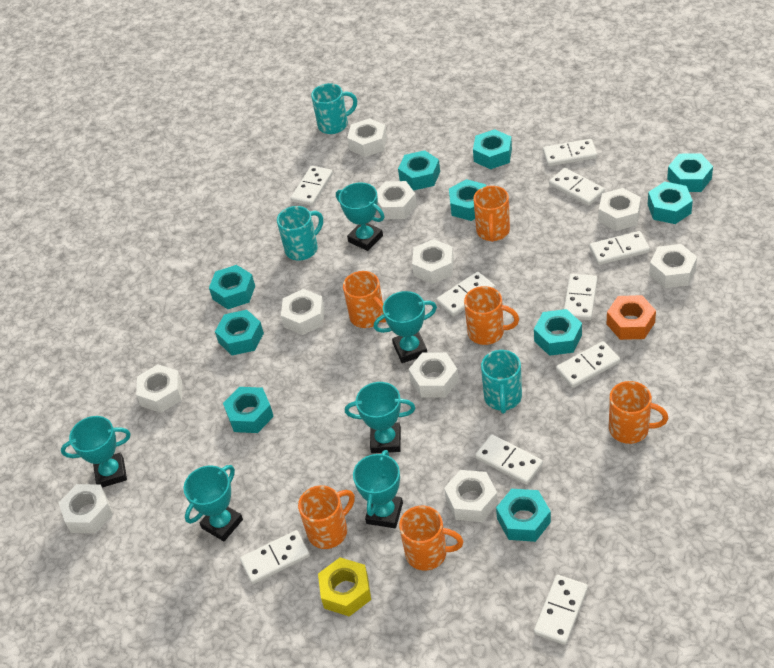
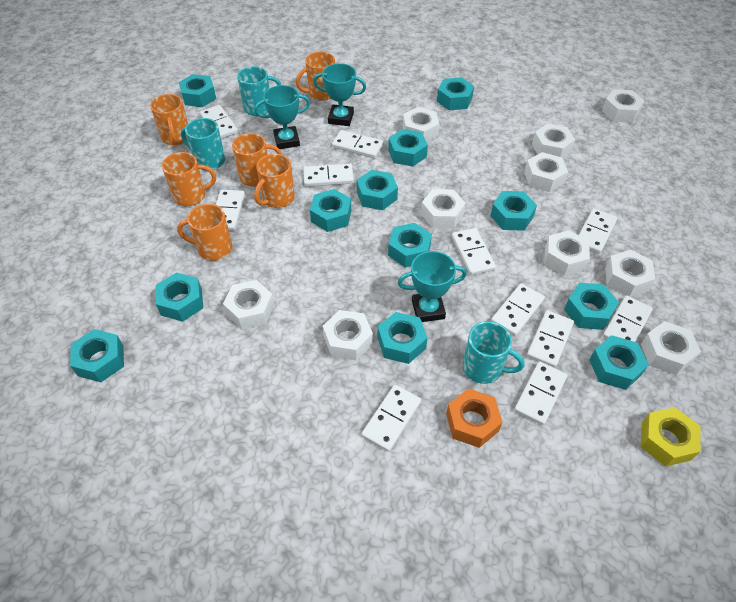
turquoise nut: [209,265,255,309] [215,310,264,355] [223,387,274,433] [398,150,440,190] [449,179,486,221] [473,129,512,169] [496,489,551,542] [534,309,582,356] [648,182,693,224] [667,154,713,192] = 10 -> [70,329,124,382] [155,273,203,322] [179,74,216,107] [310,189,351,232] [357,170,398,210] [378,312,427,364] [388,129,428,167] [388,223,432,268] [437,77,474,110] [490,191,537,231] [564,283,619,330] [589,335,649,390] = 12
turquoise trophy: [61,416,131,488] [183,465,243,542] [336,183,385,251] [345,382,415,453] [353,450,403,528] [374,291,437,363] = 6 -> [255,85,310,149] [313,63,366,126] [398,251,467,322] = 3
white domino: [240,530,310,584] [291,166,333,206] [436,272,495,317] [475,434,543,485] [534,575,588,645] [543,139,597,166] [549,168,605,206] [556,341,620,388] [564,274,597,320] [589,231,650,265] = 10 -> [200,105,238,139] [216,190,245,231] [303,164,354,187] [332,130,383,158] [362,385,421,452] [452,228,496,275] [491,283,545,336] [514,361,567,425] [527,310,574,368] [579,208,617,254] [603,295,653,342] = 11

